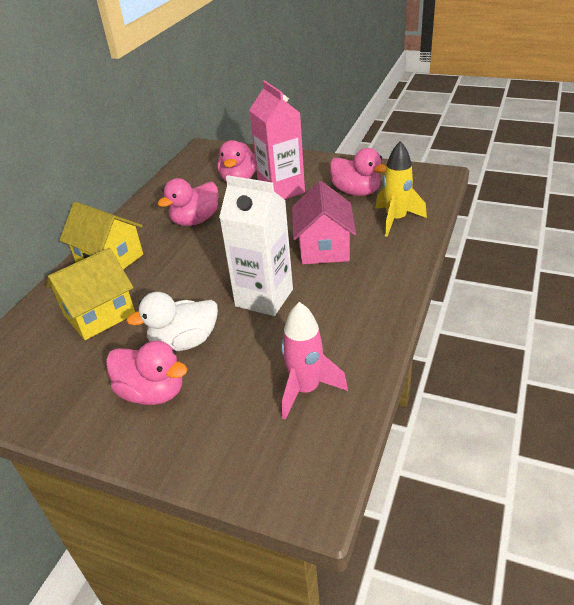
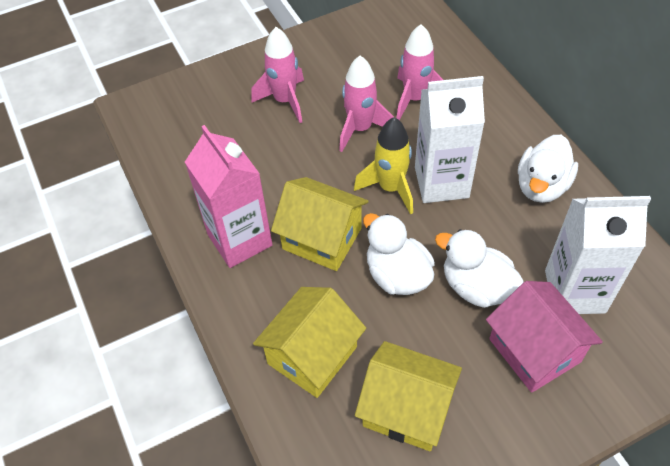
pink duck: [106,341,188,405] [157,178,219,226] [217,140,256,182] [330,148,386,196] = 4 -> none = 0
pink rocket: [281,302,348,419] = 1 -> [251,27,304,123] [339,56,394,152] [397,24,443,120] = 3
white carton: [219,175,293,316] = 1 -> [415,76,485,203] [545,196,651,314] = 2
white duck: [126,292,218,351] = 1 -> [363,213,435,295] [435,229,524,308] [518,135,578,203] = 3
yellow house: [46,248,135,340] [59,202,143,270] = 2 -> [253,287,366,398] [271,177,368,271] [355,341,462,451] = 3

